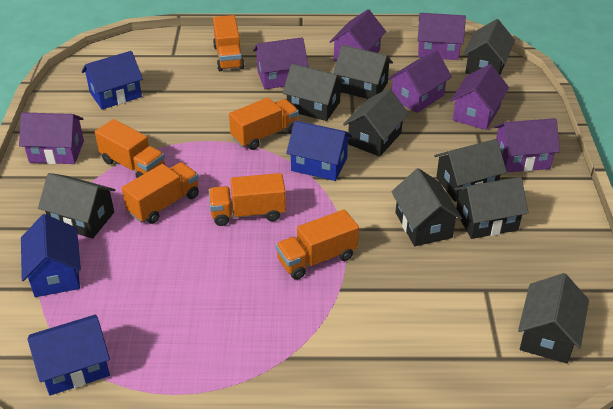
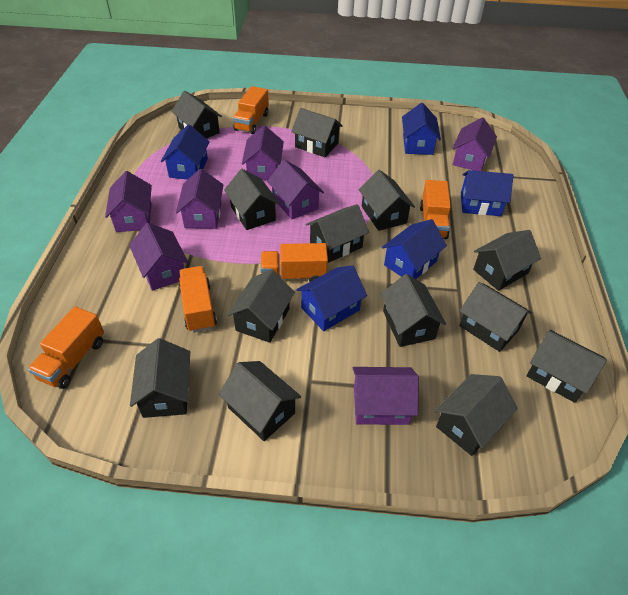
black house: [38,173,115,239] [283,64,345,121] [333,45,393,99] [343,88,409,157] [391,168,462,246] [434,139,507,202] [454,177,529,239] [463,19,515,75] [518,273,589,364] = 9 -> [130,338,190,418] [172,91,222,139] [219,361,301,441] [224,169,280,230] [227,269,295,343] [291,108,343,157] [306,204,369,263] [359,170,415,231] [380,274,446,347] [435,374,518,456] [459,282,532,352] [473,230,541,291] [526,330,607,403] = 13
blue house: [21,214,81,297] [28,315,110,396] [82,51,143,109] [286,120,352,181] = 4 -> [161,124,210,180] [296,265,367,331] [382,219,447,279] [402,103,441,155] [461,170,514,216] = 5
orange truck: [95,119,165,178] [122,162,199,224] [209,173,286,226] [213,15,244,71] [229,97,299,150] [276,209,359,280] = 6 -> [28,306,104,389] [179,266,217,333] [233,86,269,134] [260,243,328,282] [420,180,451,239] = 5

